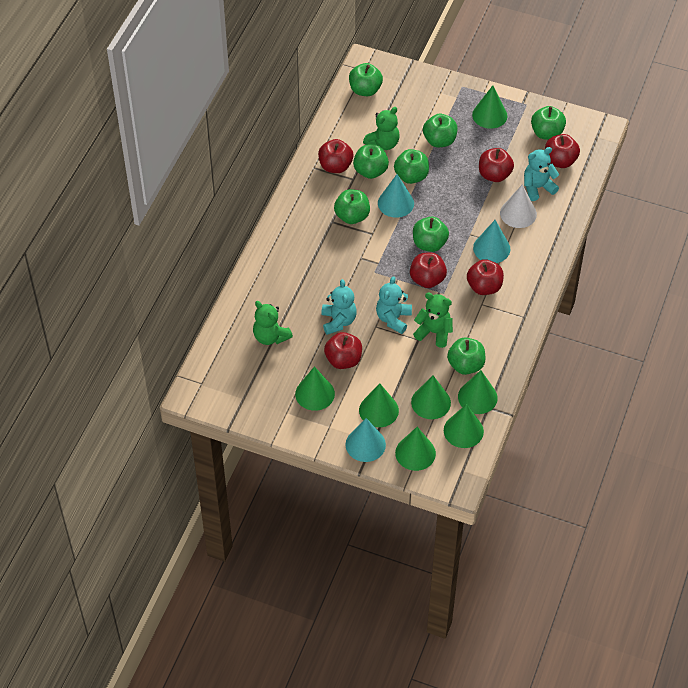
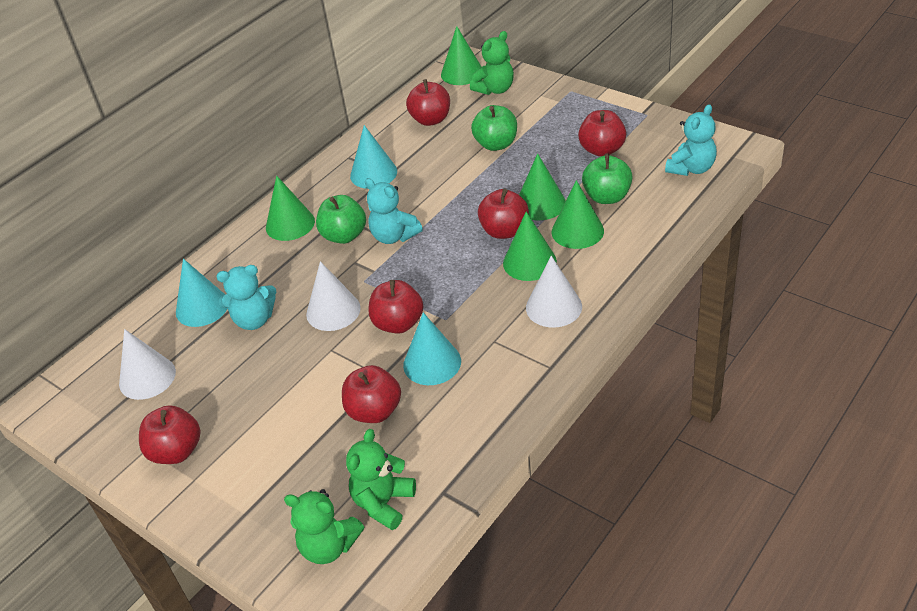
green apple: [334,189,370,224] [349,63,383,96] [353,144,389,179] [394,149,429,184] [413,217,449,252] [423,114,457,147] [447,337,486,375] [531,106,566,140] = 8 -> [316,195,366,244] [471,105,517,151] [582,153,633,204] = 3
green cone: [295,366,335,411] [359,383,399,427] [395,427,436,471] [411,376,451,419] [444,404,484,448] [458,370,498,414] [472,86,507,129] = 7 -> [266,176,315,241] [441,26,481,85] [503,212,557,281] [519,153,566,220] [552,180,604,249] = 5
white cone: [500,185,537,228] = 1 -> [119,329,176,400] [306,261,361,331] [526,256,582,328] = 3

